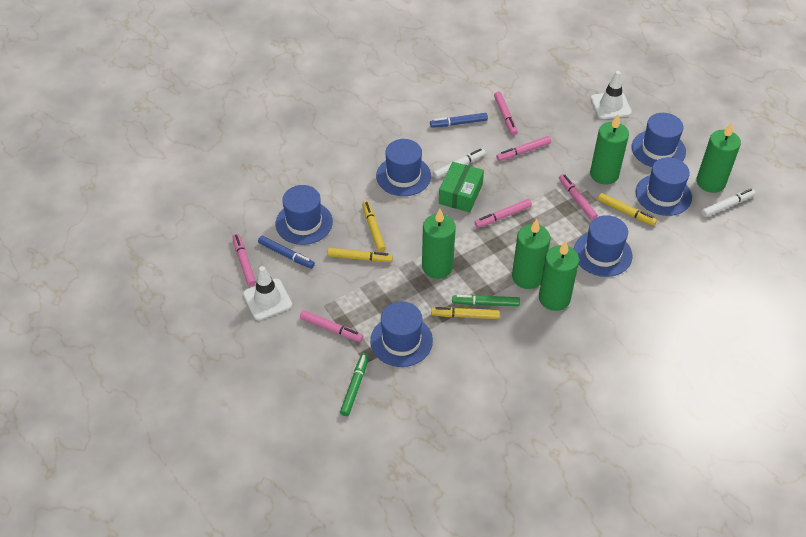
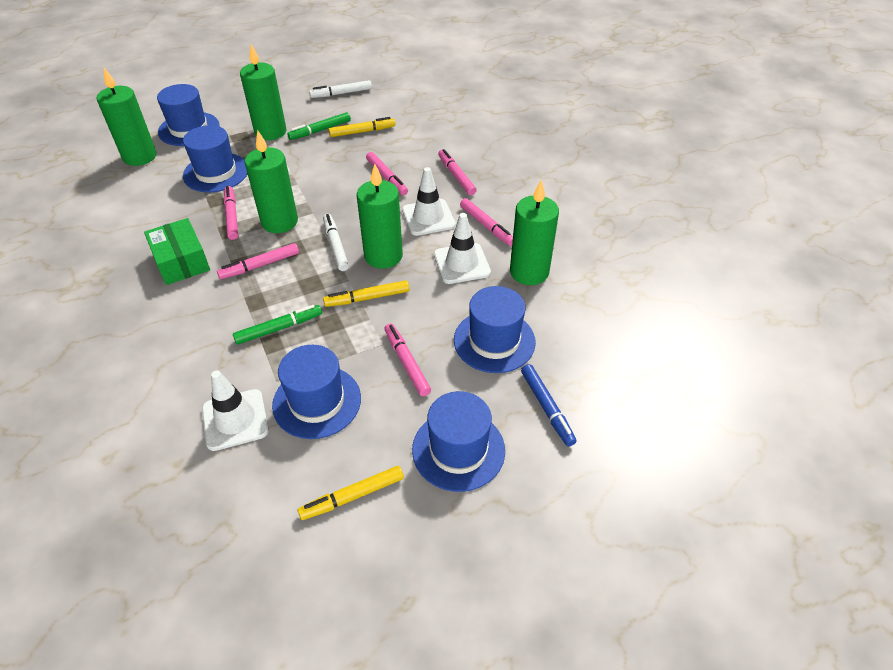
blue hat: [276,185,333,245] [370,301,433,367] [376,139,431,196] [574,215,632,277] [632,113,686,167] [636,157,692,216] = 6 -> [157,84,220,146] [183,125,247,192] [272,345,361,439] [412,391,505,492] [454,286,536,373] = 5
blue marker: [258,236,315,269] [430,113,488,128] = 2 -> [521,364,577,447] = 1
white traffic cone: [243,266,292,320] [591,71,632,119] = 2 -> [202,371,269,451] [402,167,456,236] [434,213,491,284] = 3
yellow marker: [328,248,393,262] [362,201,386,252] [431,307,499,319] [598,193,657,226] = 4 -> [298,466,404,520] [323,280,409,307] [329,117,395,137] = 3

